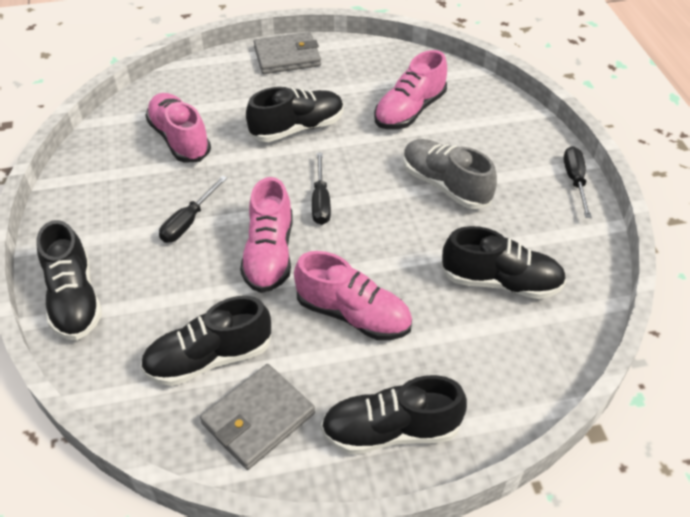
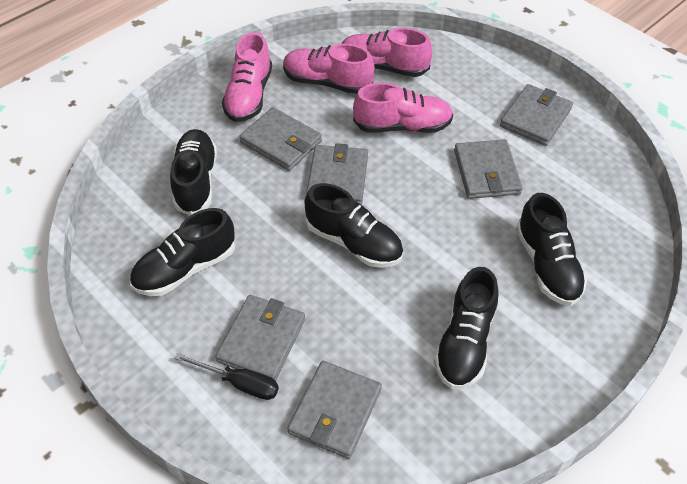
black screwdriver: [159,176,227,243] [312,153,331,225] [564,146,592,218] = 3 -> [174,353,279,400] = 1
grey shoe: [403,139,497,209] = 1 -> none = 0
grey wallet: [200,364,315,470] [254,32,321,74] = 2 -> [215,295,305,381] [239,107,322,171] [287,361,382,459] [306,143,368,204] [454,139,523,199] [500,84,573,146] = 6

